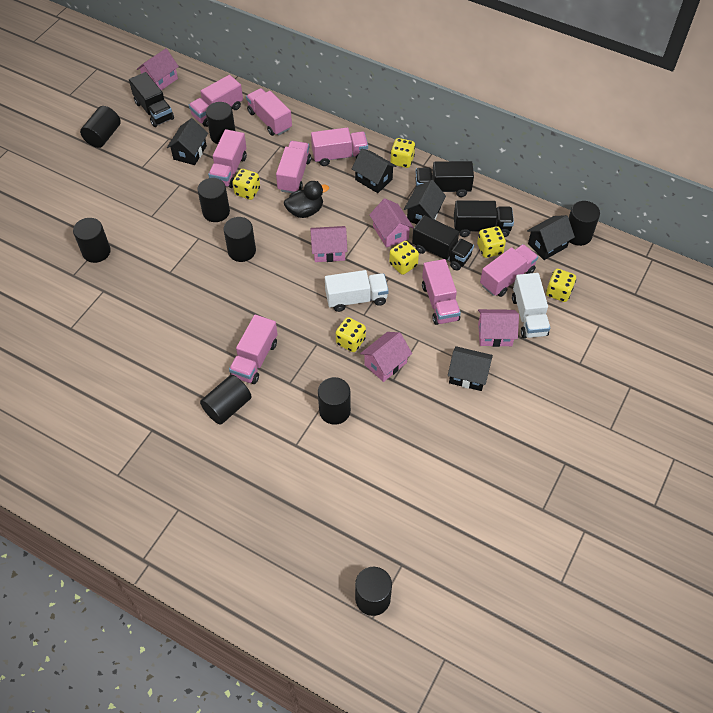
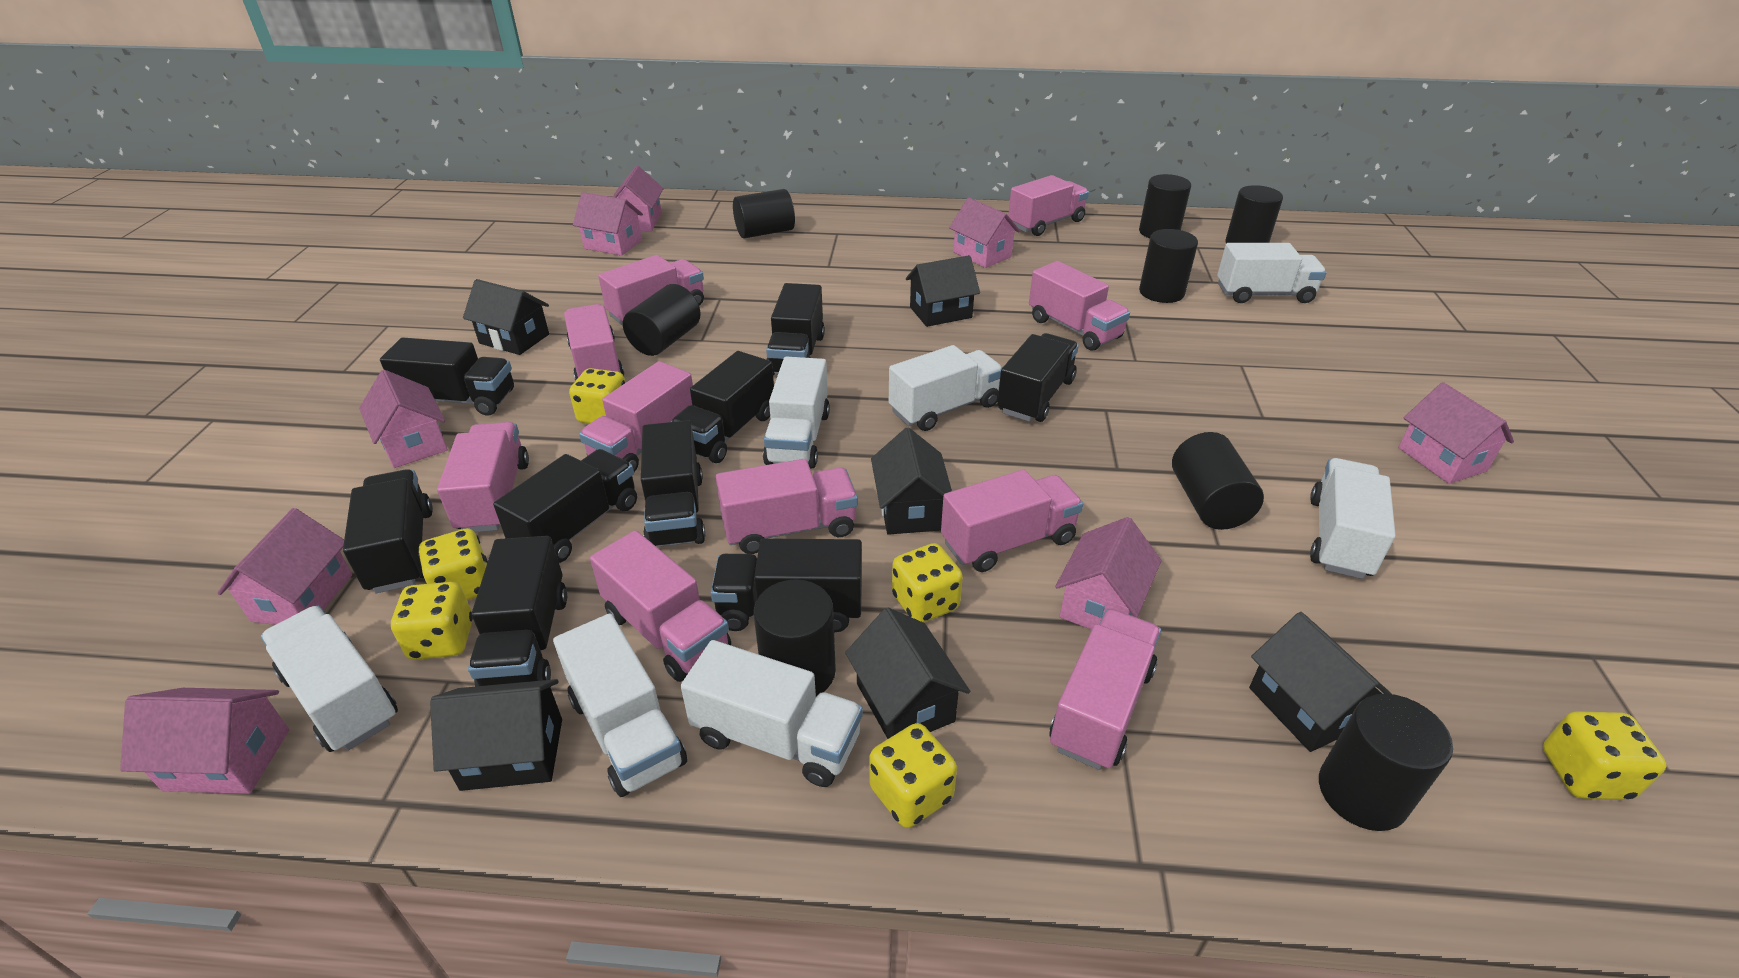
black cylinder: [73,218,111,263] [80,106,121,148] [197,178,230,222] [200,375,252,425] [206,102,235,144] [223,217,256,262] [318,377,351,425] [355,567,392,616] [569,201,600,246] = 9 -> [623,284,701,356] [733,189,795,238] [754,579,836,697] [1139,174,1191,238] [1139,229,1198,303] [1172,432,1264,530] [1225,185,1283,243] [1319,694,1453,831] = 8
black duck: [284,181,329,218] = 1 -> none = 0
black house: [167,118,208,165] [352,149,397,193] [404,180,446,224] [448,346,493,391] [527,215,575,260] = 5 -> [430,679,562,791] [463,279,549,355] [845,608,970,739] [871,427,952,535] [906,255,980,327] [1249,612,1392,752] = 6
black truck: [129,72,174,127] [412,215,474,270] [416,161,474,197] [454,201,514,237] = 4 -> [343,469,433,593] [380,338,514,416] [468,536,567,687] [493,449,637,563] [641,420,705,547] [671,351,774,463] [711,538,862,632] [766,283,825,375] [997,333,1079,422] = 9
pink house: [137,49,179,90] [310,226,347,262] [360,332,412,382] [369,198,414,248] [478,309,519,347] = 5 -> [120,688,289,794] [218,508,352,625] [359,370,448,468] [573,192,643,256] [613,166,664,231] [949,198,1020,268] [1055,517,1161,630] [1398,382,1514,484] = 8
pink truck: [189,75,243,127] [208,129,247,188] [229,315,278,384] [246,88,292,136] [276,141,311,193] [311,127,368,166] [422,259,461,325] [480,244,538,297] = 8 -> [437,422,529,532] [564,304,624,381] [579,361,693,472] [590,530,731,682] [598,255,704,325] [716,459,858,554] [941,470,1083,572] [1008,175,1089,236] [1029,261,1130,351] [1050,609,1161,770] = 10
white truck: [325,270,389,312] [512,273,550,338] = 2 -> [261,606,398,752] [553,613,687,797] [681,640,863,787] [763,357,830,469] [889,345,1002,431] [1217,243,1327,303] [1310,458,1396,579] = 7

